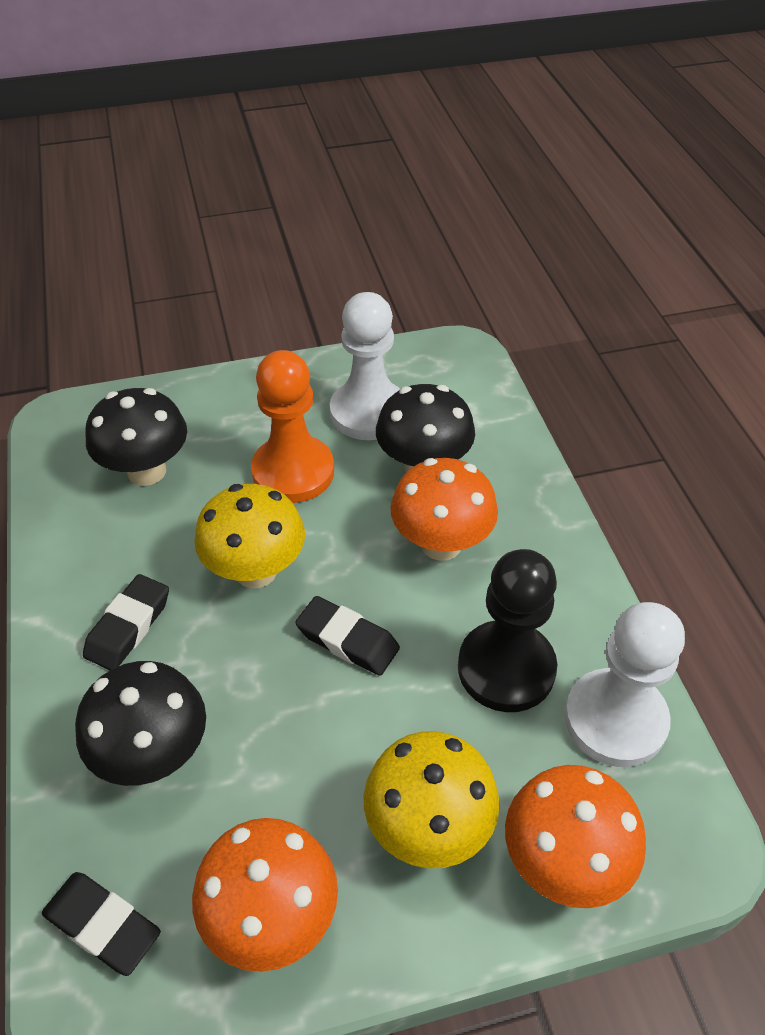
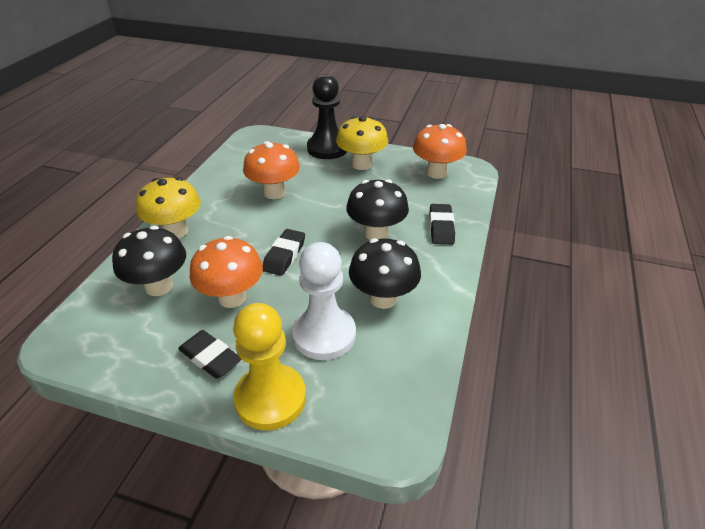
orange pawn: [251,350,334,503] = 1 -> none = 0
white pawn: [330,292,400,440] [565,602,685,767] = 2 -> [292,242,356,360] = 1
yellow pawn: none = 0 -> [233,303,306,430] = 1

